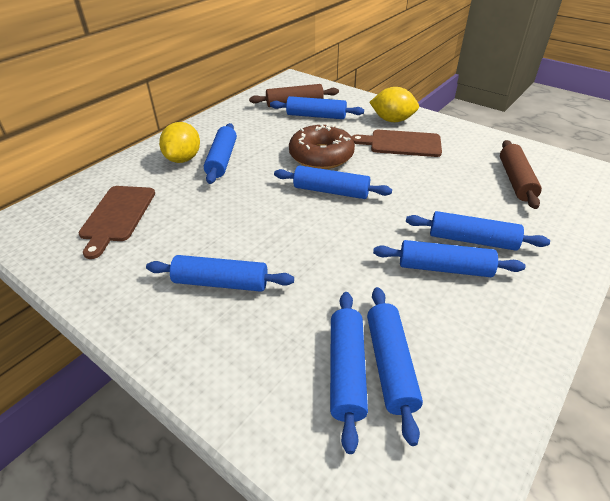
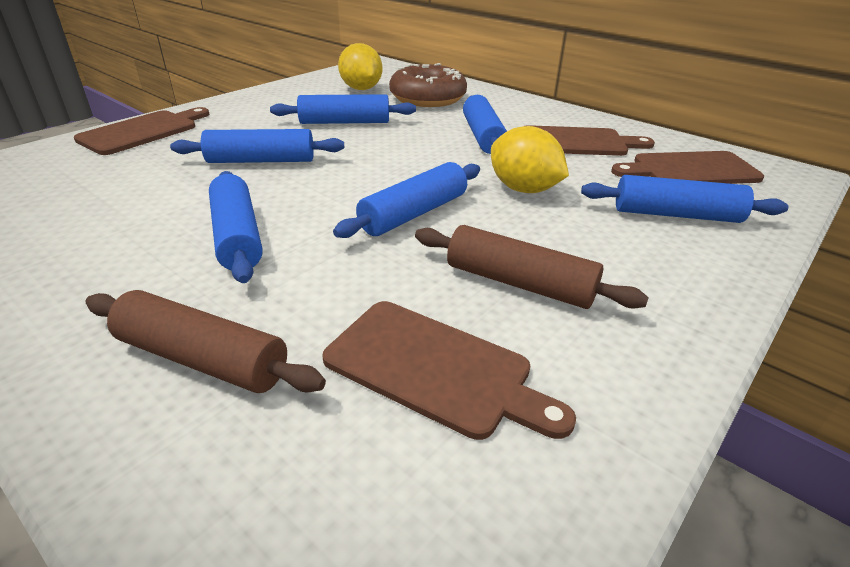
blue rolling pin: [146,255,294,292] [204,123,237,184] [270,96,364,119] [274,165,392,199] [330,292,368,454] [367,287,423,446] [373,240,525,277] [406,211,550,251] = 8 -> [170,129,344,163] [209,171,263,283] [270,94,416,124] [333,162,480,238] [463,95,507,154] [581,175,788,223] = 6
brown cutting board: [78,186,155,259] [351,130,442,157] = 2 -> [74,107,209,155] [322,301,576,440] [526,125,655,156] [611,151,764,184] = 4

